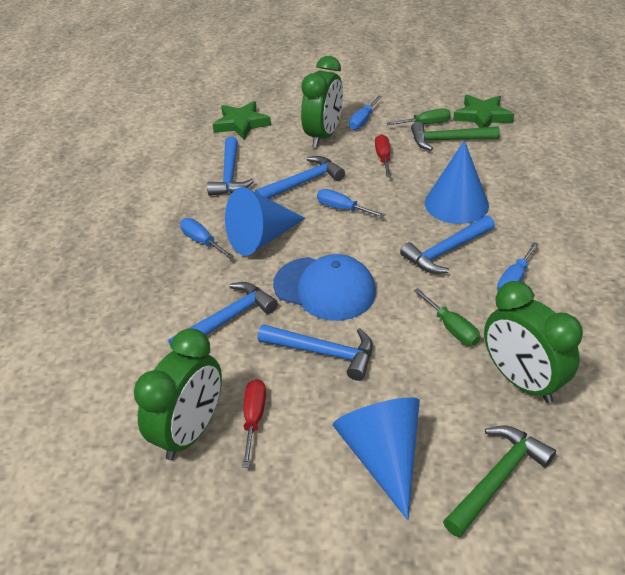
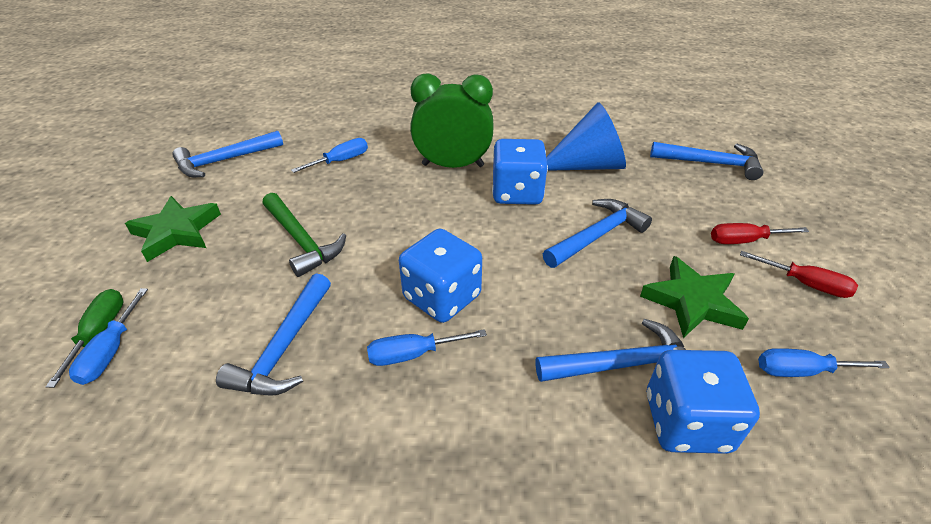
blue cap: [273,254,376,321] = 1 -> none = 0
blue cone: [225,187,305,256] [332,397,420,520] [425,140,489,224] = 3 -> [546,102,626,171] = 1
blue dice: none = 0 -> [399,229,482,323] [492,139,548,205] [647,350,760,454] = 3
green clock: [134,328,222,460] [301,56,343,147] [484,281,583,403] = 3 -> [410,73,493,168] = 1
green hammer: [411,122,500,151] [443,426,556,537] = 2 -> [263,193,346,277] = 1
green screwdriver: [387,109,451,125] [414,288,480,346] = 2 -> [46,289,123,388] = 1

